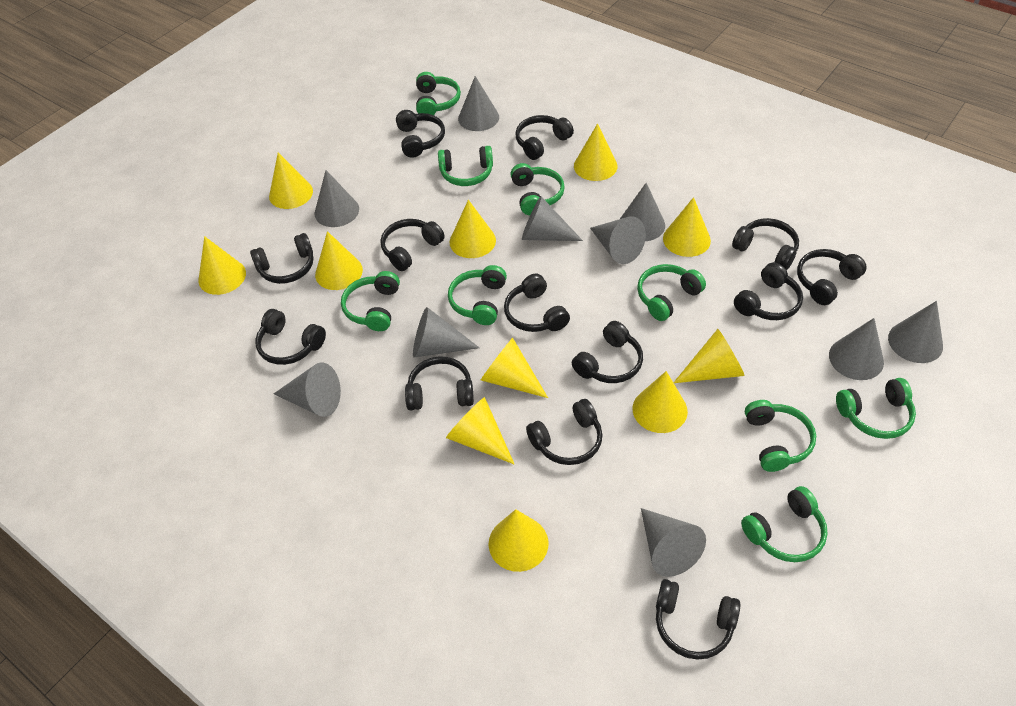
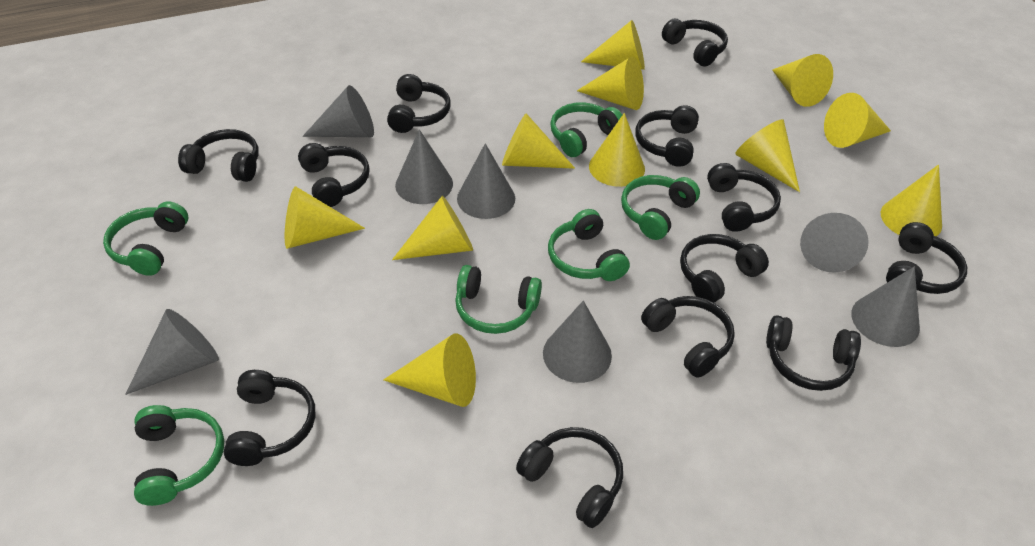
black headphones: [250,233,314,284] [255,309,326,365] [380,219,445,271] [396,110,445,158] [405,356,474,410] [504,274,570,332] [515,115,574,160] [526,399,602,465] [572,321,643,383] [656,579,741,660] [732,218,799,270] [734,262,803,320] [797,249,867,305] = 13 -> [178,129,259,182] [224,370,316,466] [298,143,370,207] [387,74,451,133] [516,427,623,528] [635,105,699,167] [641,296,735,377] [662,19,728,67] [680,234,769,303] [707,163,781,232] [766,315,861,391] [886,222,967,294] = 12
green headphones: [341,271,400,331] [416,72,461,115] [438,146,493,186] [448,265,507,325] [510,163,565,215] [637,264,706,321] [741,486,827,562] [745,400,816,472] [836,378,916,439] = 9 -> [103,201,188,276] [134,405,224,506] [455,265,542,334] [548,209,630,281] [550,102,622,157] [621,175,700,240] = 6
grey cone: [274,363,341,417] [314,170,359,227] [413,307,479,357] [458,76,499,131] [522,196,583,241] [590,216,646,264] [620,183,665,241] [641,508,706,577] [829,318,884,380] [888,301,943,363] = 10 -> [125,309,219,395] [303,85,374,137] [395,129,453,204] [457,143,515,219] [543,301,612,383] [800,213,869,273] [851,267,920,347] = 7

